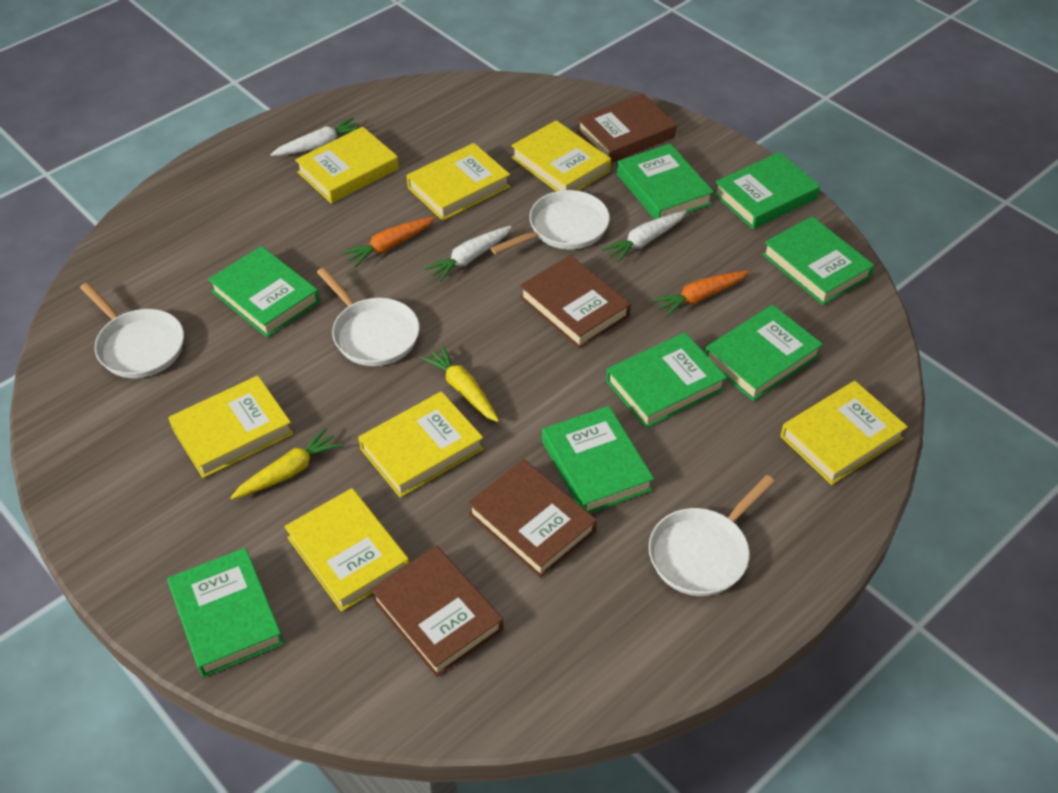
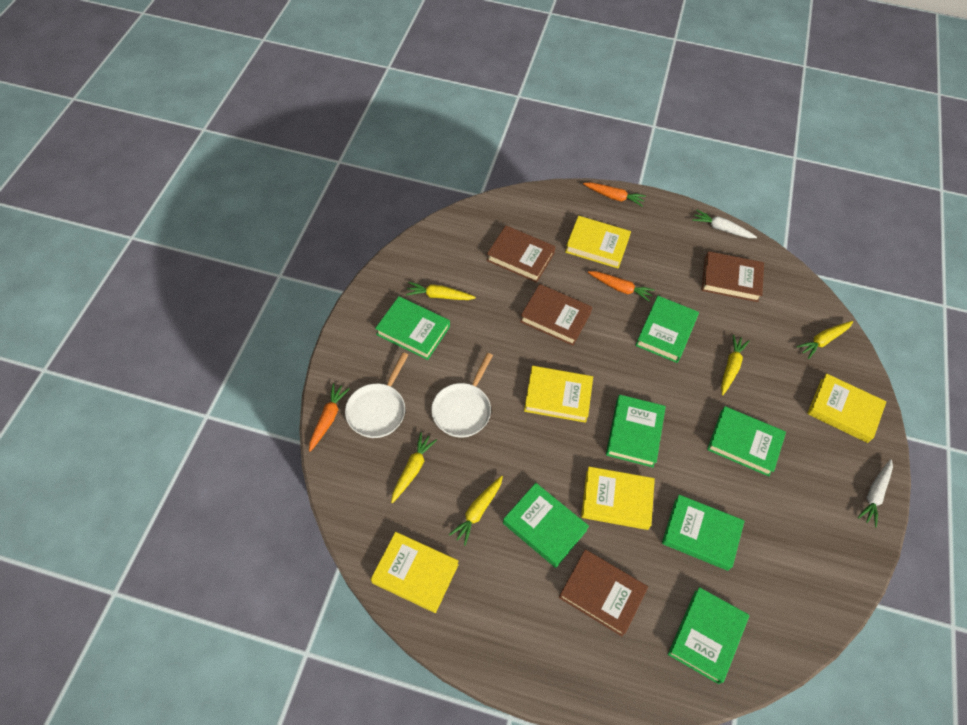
green book: [167,548,284,678] [208,246,320,337] [542,406,654,513] [606,332,727,428] [617,144,714,219] [705,305,823,401] [714,152,820,229] [762,216,874,305] = 8 -> [375,296,450,360] [503,483,589,568] [606,395,666,467] [635,296,699,363] [662,495,744,571] [668,587,749,684] [707,406,786,476] = 7
orange carrot: [342,216,436,267] [652,271,749,317] = 2 -> [309,383,350,452] [583,182,646,206] [588,271,655,302] = 3
white carrot: [270,117,359,156] [424,226,512,282] [602,211,686,263] = 3 -> [692,210,757,238] [858,459,893,527] = 2
white pan: [80,282,184,378] [317,268,419,366] [490,190,610,254] [649,475,775,596] = 4 -> [345,352,408,438] [431,353,493,438] = 2
yellow book: [168,376,293,478] [284,488,409,612] [295,127,399,203] [358,391,484,498] [407,143,510,221] [511,120,611,191] [780,381,908,485] = 7 -> [371,532,459,613] [524,366,593,423] [565,216,631,269] [581,467,655,530] [807,373,886,443] = 5
yellow carrot: [230,428,342,500] [421,345,499,422] = 2 -> [391,432,437,503] [406,282,476,300] [449,476,503,546] [721,335,749,395] [797,321,853,359] = 5

